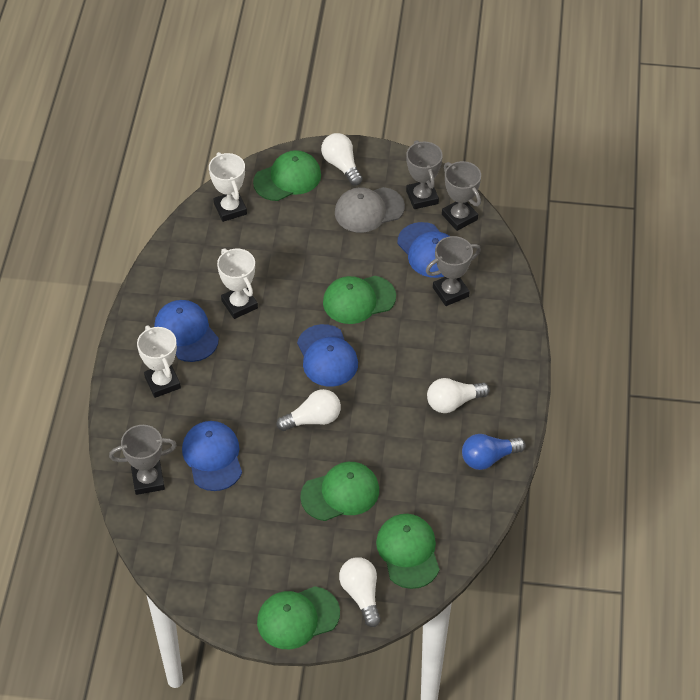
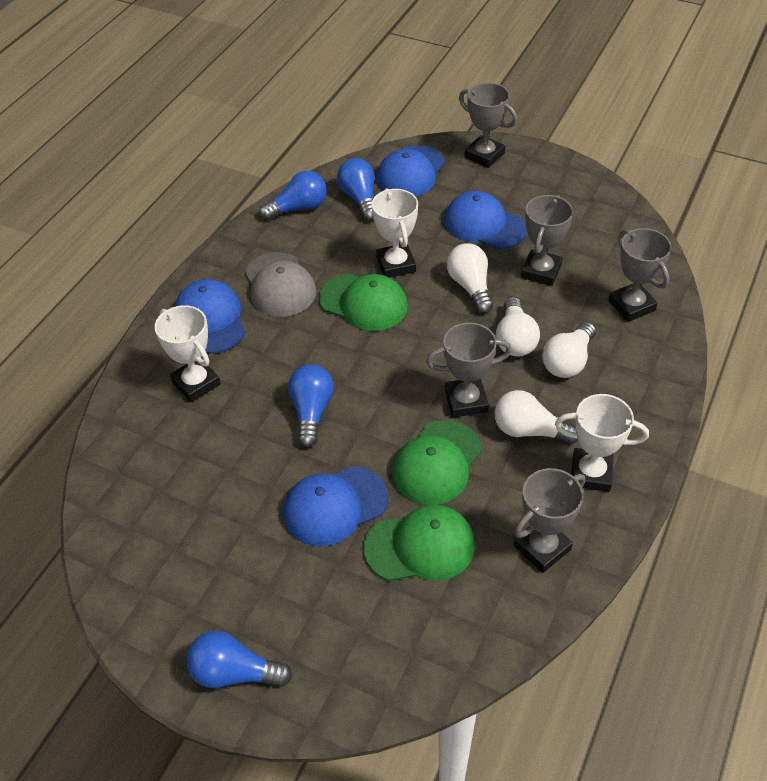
blue light bulb: [462,434,526,470] = 1 -> [186,631,292,688] [259,170,327,220] [288,364,334,447] [337,158,375,221] = 4
green cap: [253,150,321,201] [257,586,340,649] [300,462,379,521] [323,276,396,324] [376,514,439,589] = 5 -> [319,274,408,331] [364,505,475,581] [392,420,482,505] = 3
grey trophy: [109,425,177,495] [406,140,443,209] [426,236,481,306] [442,161,481,231] = 4 -> [426,322,512,418] [459,82,517,168] [514,468,585,573] [521,195,573,286] [608,228,672,322] = 5

